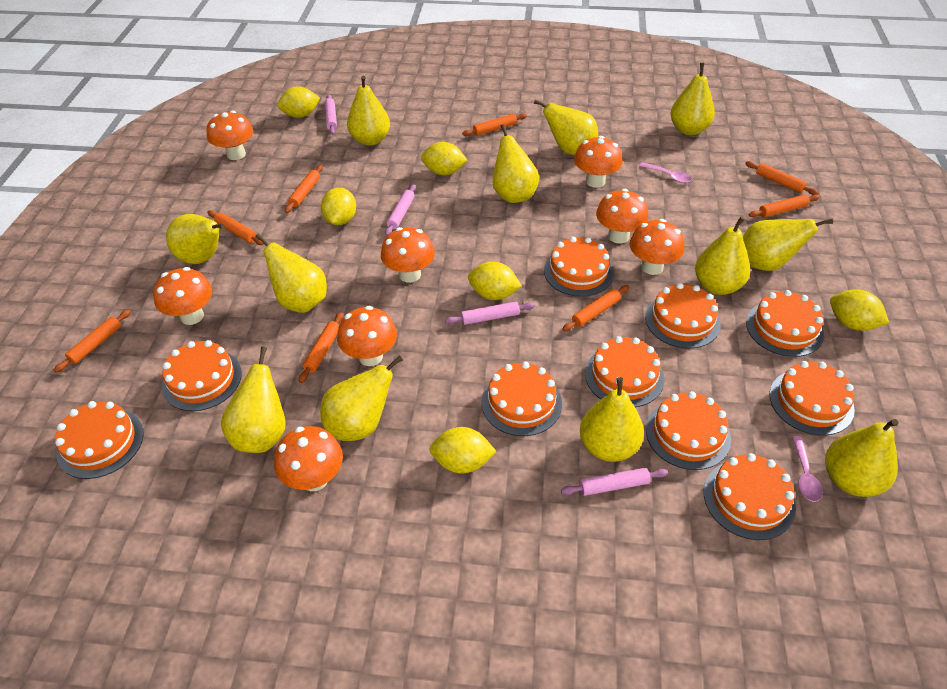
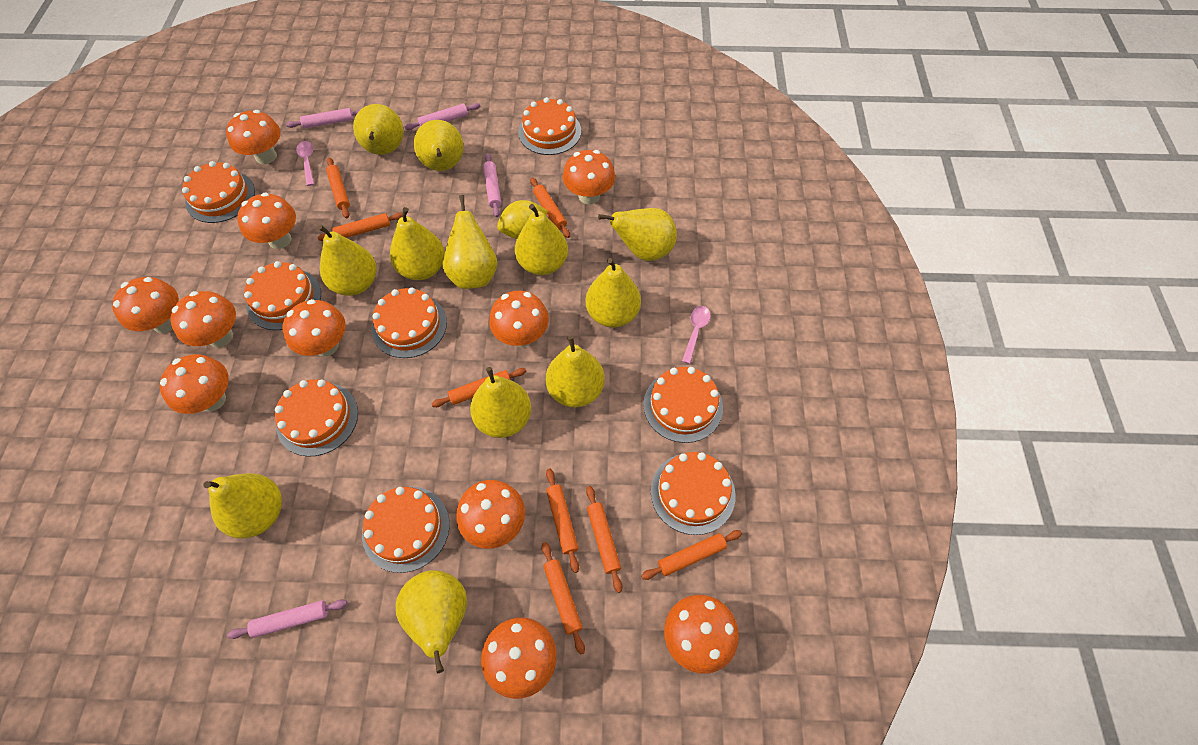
orange cake: [55,401,144,479] [162,340,242,411] [482,362,562,436] [544,237,614,297] [585,336,664,407] [645,283,721,348] [646,391,731,470] [704,453,796,540] [746,290,824,357] [769,361,855,435] = 10 -> [182,161,255,223] [244,261,321,330] [275,379,358,457] [362,487,450,573] [371,287,447,358] [518,97,581,155] [643,367,723,443] [651,452,736,535] = 8
orange mushroom: [153,267,212,325] [206,111,253,160] [274,426,343,491] [337,306,397,366] [381,227,435,283] [574,136,622,188] [596,189,649,244] [630,219,684,275] = 8 -> [112,277,179,333] [160,354,229,414] [170,291,236,348] [226,110,281,164] [237,192,296,249] [283,299,346,357] [456,480,525,549] [481,617,557,699] [489,291,549,347] [563,150,615,205] [664,595,739,674] = 11
yellow lemon: [277,86,320,118] [321,188,356,225] [421,142,468,175] [429,427,497,474] [468,262,522,300] [830,289,889,331] = 6 -> [497,200,548,239] = 1

